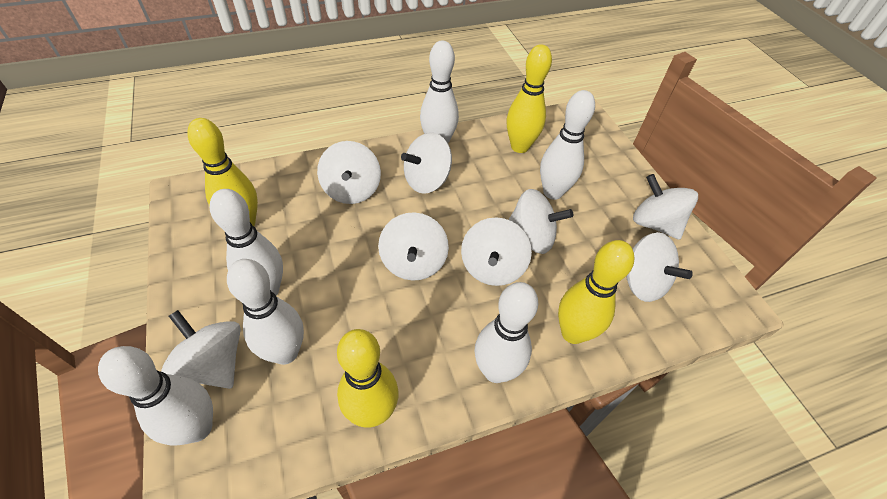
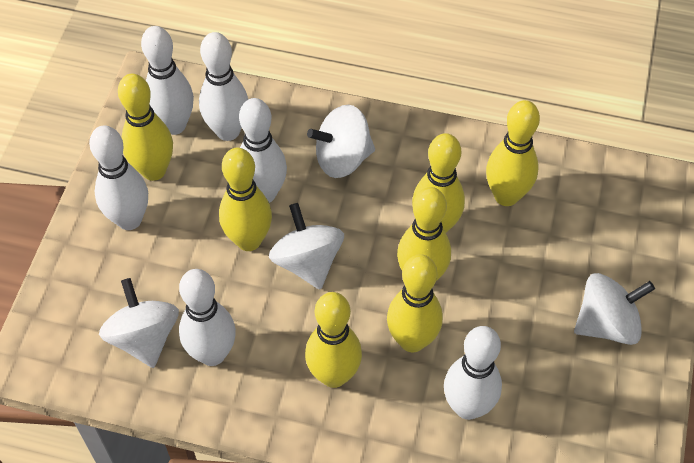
white spinning top: [161,310,241,389] [317,141,381,204] [378,212,449,281] [401,133,452,194] [461,217,532,286] [509,189,573,254] [626,232,693,302] [633,174,698,240] = 8 -> [99,278,179,368] [269,203,344,290] [307,105,375,178] [574,273,655,345] = 4
yellow bowling pin: [187,118,258,226] [337,329,399,427] [507,44,552,153] [558,240,634,344] = 4 -> [118,74,173,181] [219,147,272,251] [305,292,362,388] [387,254,443,353] [397,187,451,281] [412,133,465,233] [486,100,540,206] = 7

